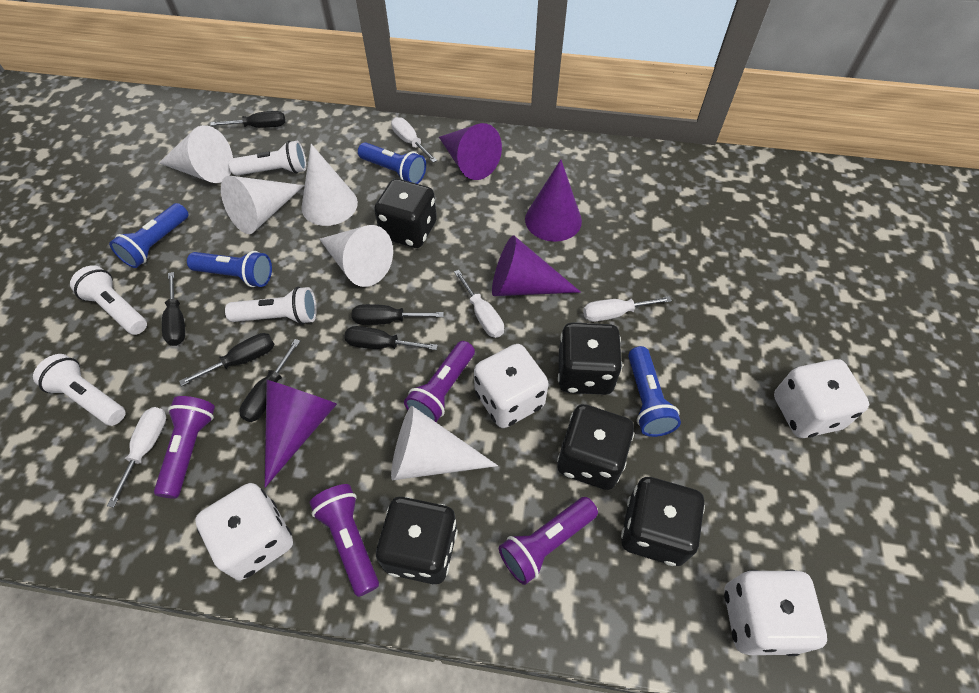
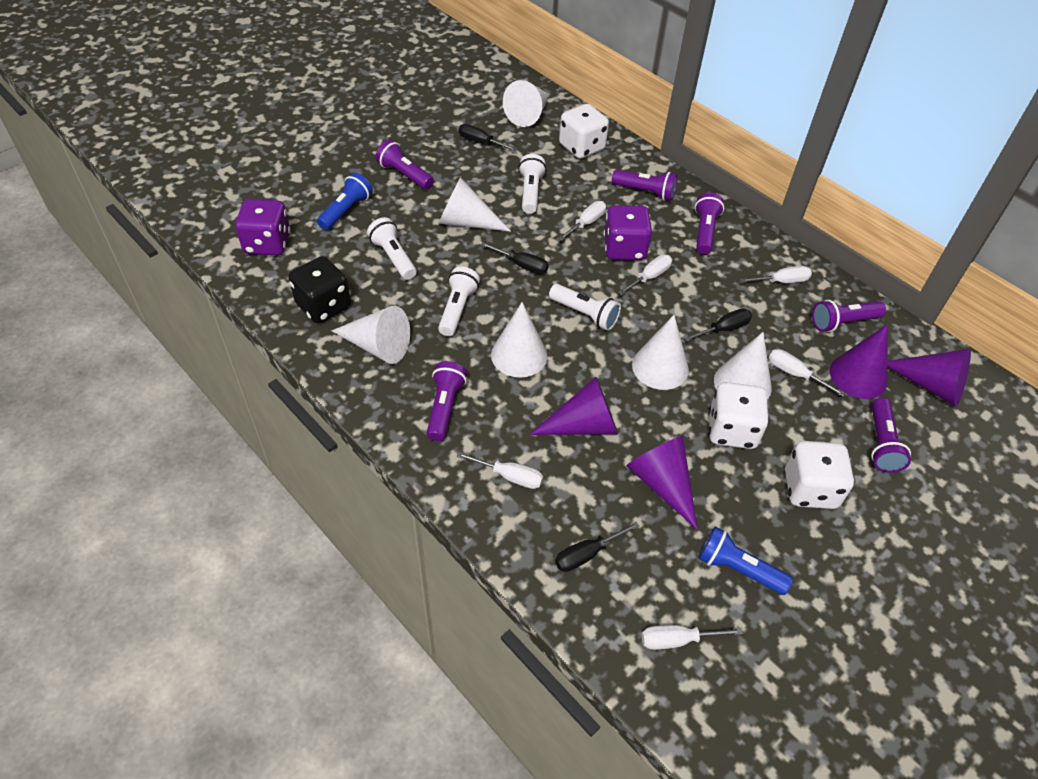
black dice: [374,179,437,248] [376,497,458,584] [557,404,634,490] [558,322,622,395] [621,477,705,566] = 5 -> [289,256,351,323] = 1
black screwdriver: [162,272,185,346] [179,333,274,386] [210,111,285,128] [239,339,300,422] [344,326,438,350] [352,304,444,325] = 6 -> [459,124,517,151] [481,242,549,274] [555,522,640,572] [684,309,752,341] = 4
blue flashlight: [109,203,189,268] [187,251,272,287] [358,142,426,184] [628,346,681,437] = 4 -> [317,173,373,230] [698,526,793,595] = 2
purple dice: none = 0 -> [235,199,291,256] [604,205,652,260] = 2
purple flashlight: [154,396,215,499] [309,484,379,597] [404,341,475,422] [499,497,598,585] = 4 -> [376,140,434,189] [427,361,467,441] [612,170,678,201] [695,193,724,255] [812,300,886,332] [871,398,911,473] = 6
white cone: [159,125,233,183] [221,176,304,234] [301,144,358,226] [320,225,393,287] [391,406,498,480] = 5 -> [331,306,410,364] [439,177,511,232] [491,302,548,378] [503,80,550,127] [632,315,689,390] [714,332,772,400] = 6
white dice: [195,483,293,580] [474,344,549,428] [724,570,827,656] [774,359,869,438] = 4 -> [559,104,609,159] [709,382,769,449] [785,441,854,509] = 3
white screwdriver: [107,407,166,507] [391,117,437,163] [454,270,504,338] [583,296,672,322] = 4 -> [457,452,543,489] [558,201,606,241] [618,254,672,295] [641,625,743,650] [739,266,812,283] [769,349,846,397] = 6

